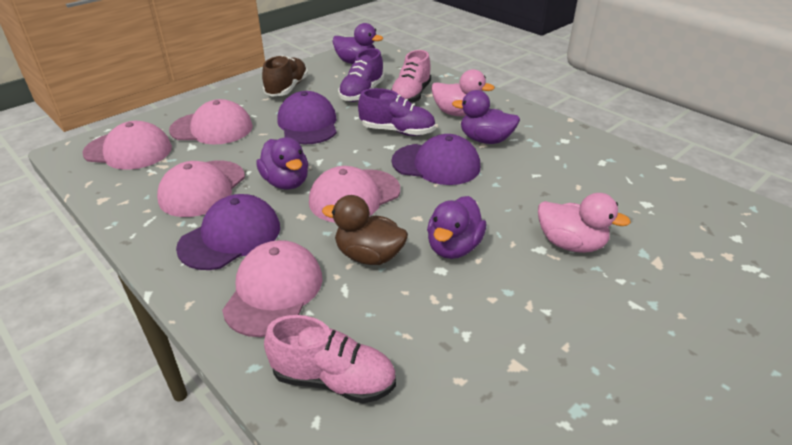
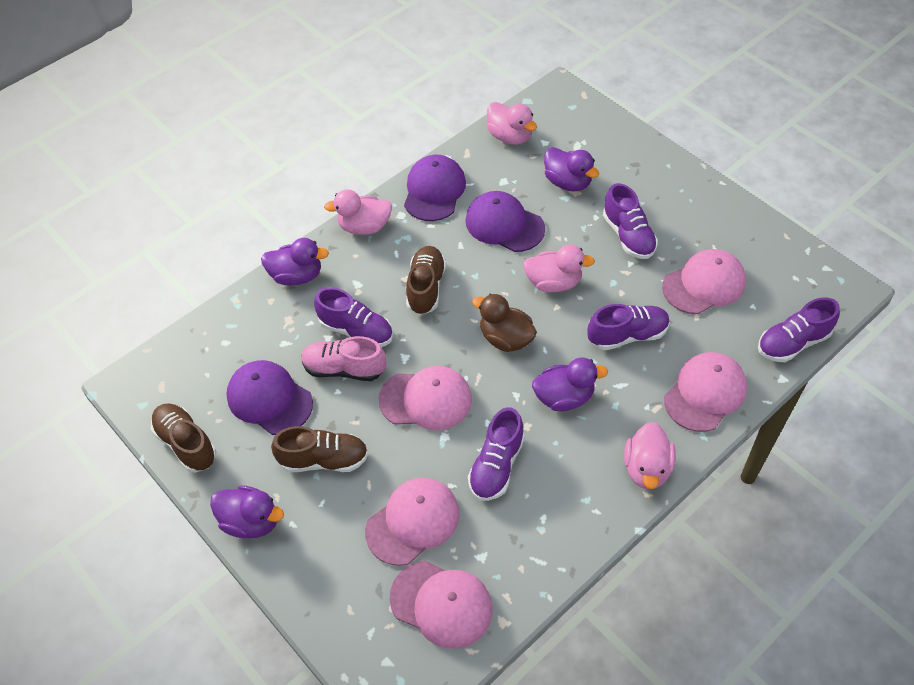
brown shoe: [262,55,308,97] = 1 -> [151,403,216,473] [271,426,368,472] [406,246,446,315] = 3
pink duck: [432,69,495,116] [538,193,631,253] = 2 -> [324,189,392,235] [487,102,537,145] [523,244,595,293] [624,422,676,489] = 4
pink shoe: [264,315,396,404] [391,50,431,103] = 2 -> [301,336,386,381] = 1
purple shoe: [338,48,384,102] [358,88,436,136] = 2 -> [314,287,393,347] [468,407,525,501] [588,304,670,350] [603,183,658,259] [758,297,840,362] = 5

